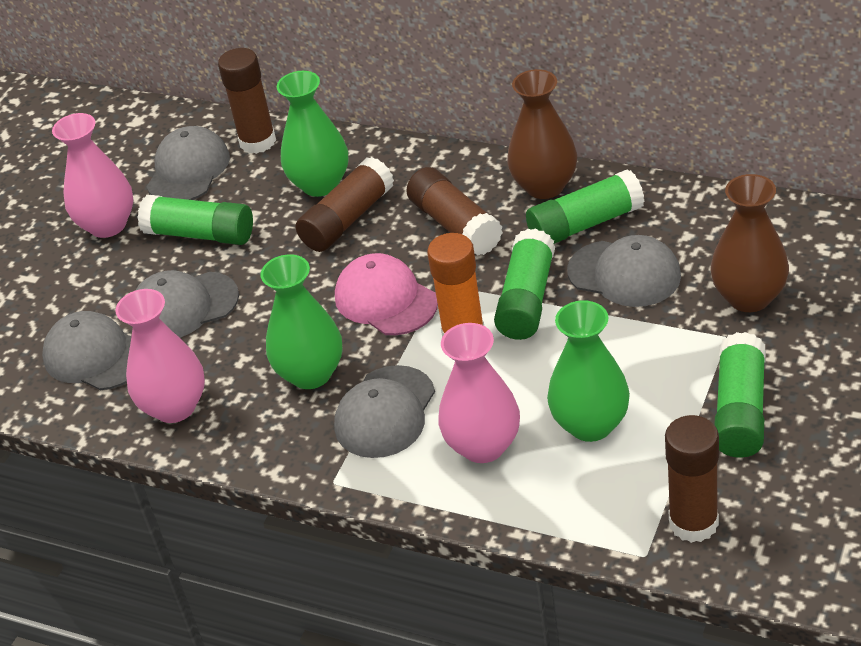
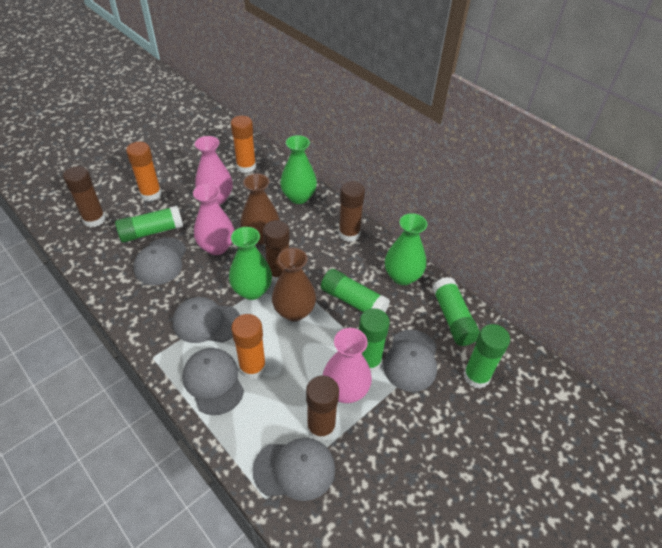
green glue stick: [137,195,253,245] [494,228,555,340] [526,169,645,244] [714,332,766,458] = 4 -> [115,206,183,242] [321,269,390,313] [359,308,390,373] [432,277,480,346] [463,324,510,389] = 5
orange glue stick: [427,233,484,337] = 1 -> [126,142,162,201] [231,116,256,173] [231,314,266,379] = 3
pink cap: [335,253,438,335] = 1 -> none = 0

